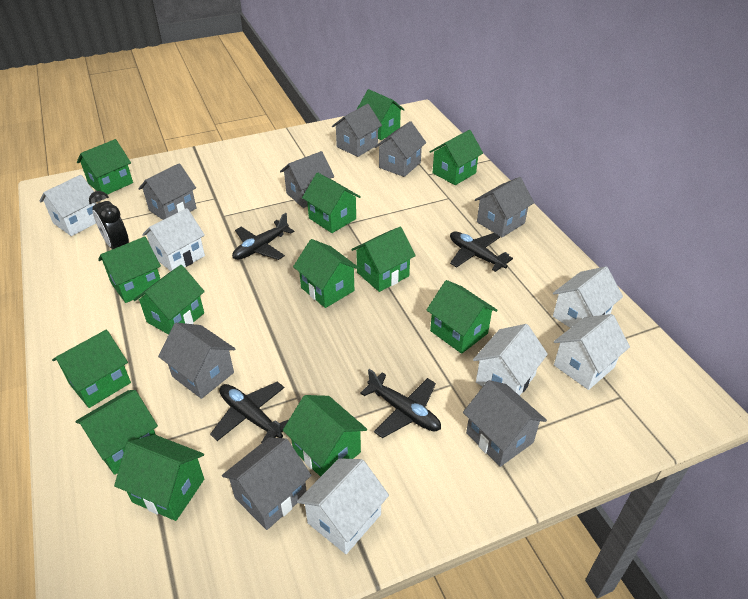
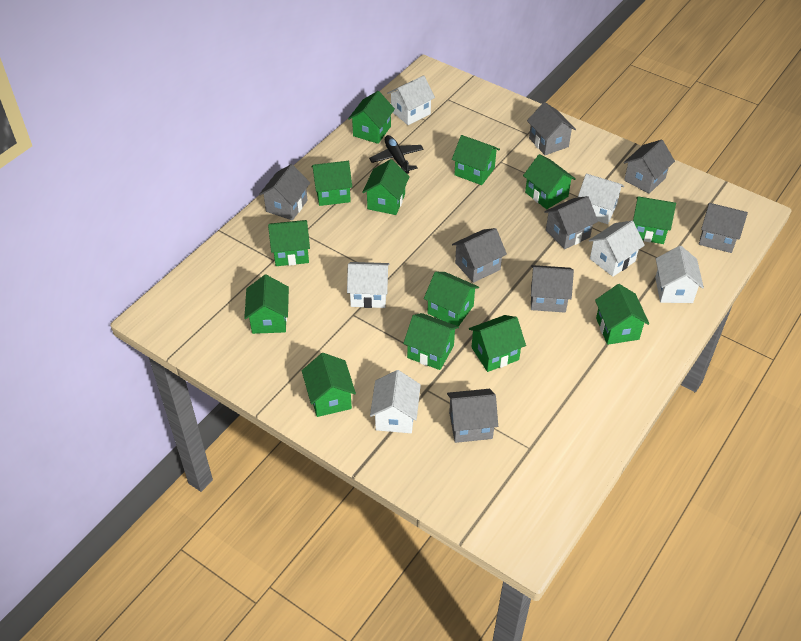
black clock: [89,191,129,249] = 1 -> none = 0
black plane: [210,382,288,443] [232,213,294,260] [360,369,441,438] [450,232,513,272] = 4 -> [369,135,424,174] = 1

